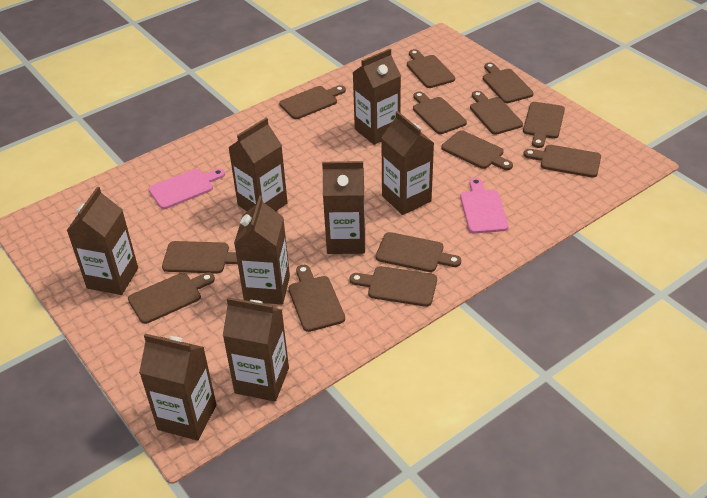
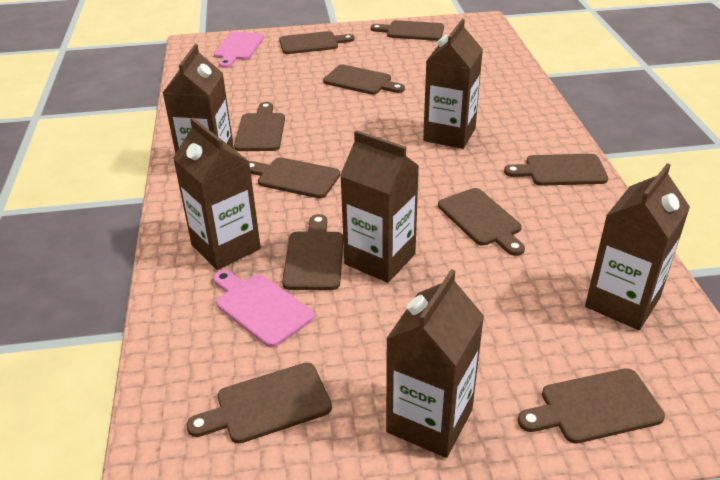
brown carton: [66,187,138,295] [139,334,216,440] [223,297,289,402] [228,118,288,211] [234,196,290,304] [322,161,365,254] [352,49,401,145] [381,111,434,215] = 8 -> [163,44,234,154] [173,118,261,270] [340,130,419,283] [386,269,484,458] [423,19,483,149] [585,163,690,330] = 6
brown cutting board: [128,272,215,324] [162,241,238,273] [279,85,346,119] [288,265,345,332] [350,266,437,307] [376,232,461,272] [407,49,455,88] [413,91,467,134] [441,130,513,170] [470,91,523,135] [483,63,534,103] [523,102,565,148] [523,145,601,177] = 13 -> [186,363,332,443] [234,102,285,151] [249,157,340,198] [279,31,355,54] [282,214,343,290] [323,65,405,95] [371,20,444,41] [438,188,525,256] [504,154,608,186] [517,368,665,444] = 10

